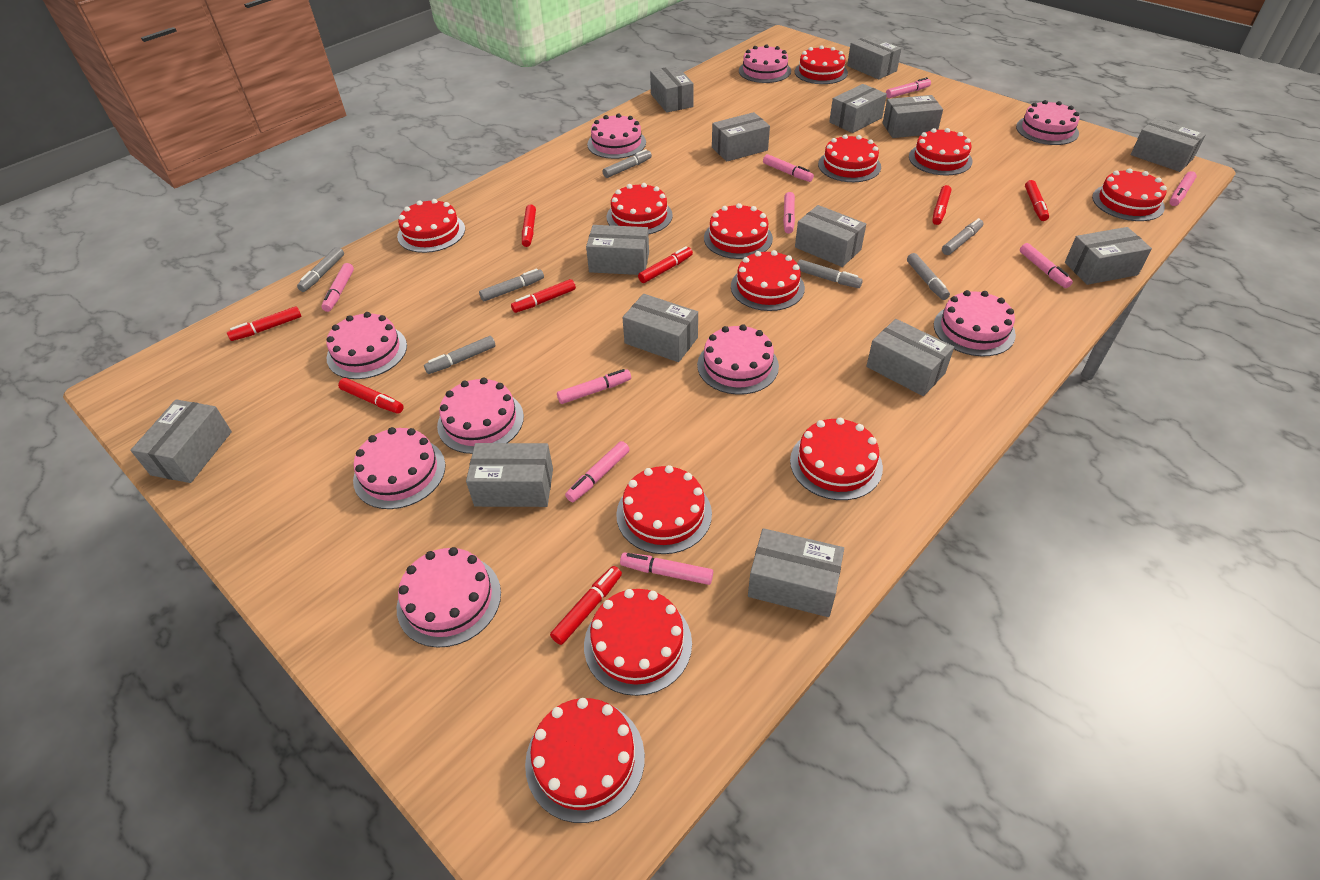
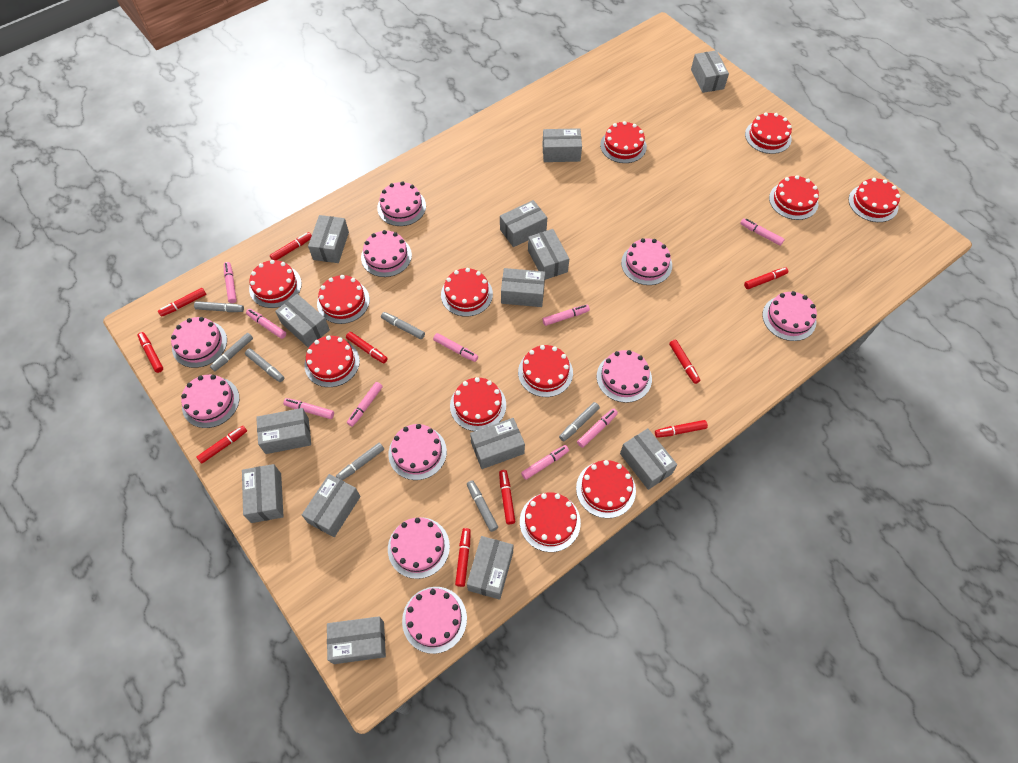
pink cake: [326,312,407,379] [353,427,446,509] [397,547,501,648] [437,378,524,454] [587,113,646,159] [697,324,779,395] [739,44,791,83] [934,290,1016,356] [1016,100,1079,145] = 9 -> [171,317,227,368] [181,375,239,428] [361,230,412,277] [377,181,426,226] [388,424,447,480] [388,517,450,579] [402,587,467,654] [597,350,652,403] [621,238,672,285] [762,291,817,341] = 10
red marker: [227,306,301,341] [338,378,404,414] [511,279,576,313] [522,204,536,247] [550,566,622,645] [638,246,693,283] [932,185,951,225] [1025,180,1049,221] = 8 -> [137,332,163,373] [158,288,206,317] [196,426,247,464] [270,232,312,260] [346,332,388,363] [455,528,471,587] [499,470,515,524] [655,420,708,438] [669,340,700,384] [744,267,788,289] = 10

